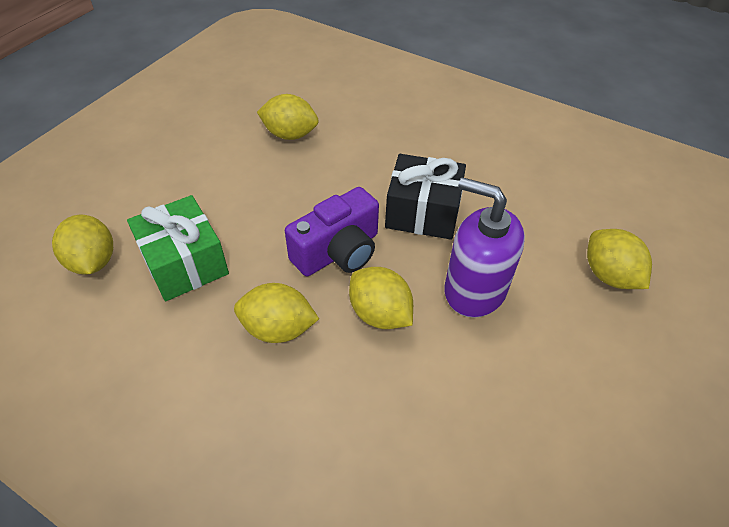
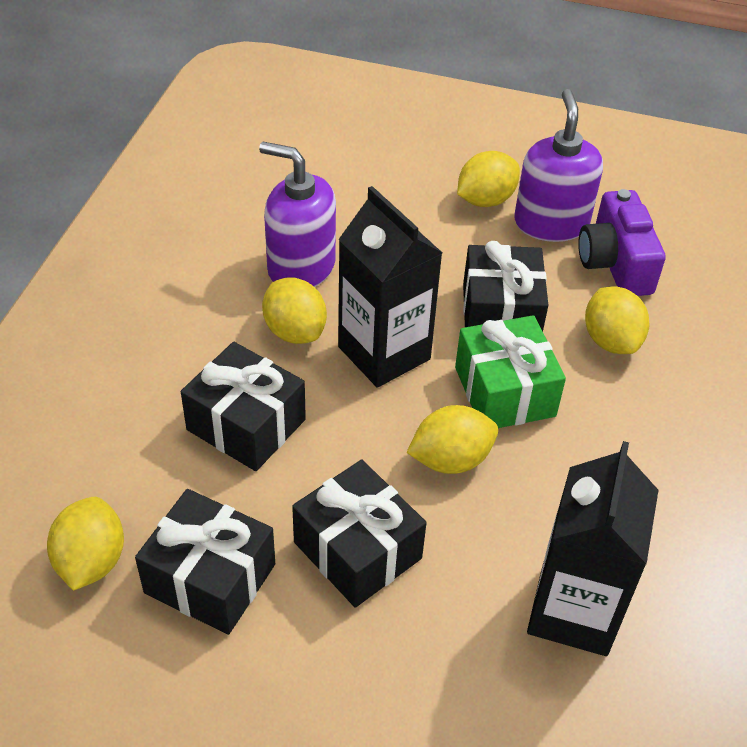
black carton: none = 0 -> [338,186,442,388] [527,441,658,656] = 2
black gift: [385,154,466,240] = 1 -> [135,489,275,635] [181,342,306,471] [292,460,427,608] [463,241,548,331] = 4
purple soap dispenser: [444,177,525,318] = 1 -> [259,142,336,287] [514,89,603,242] = 2

